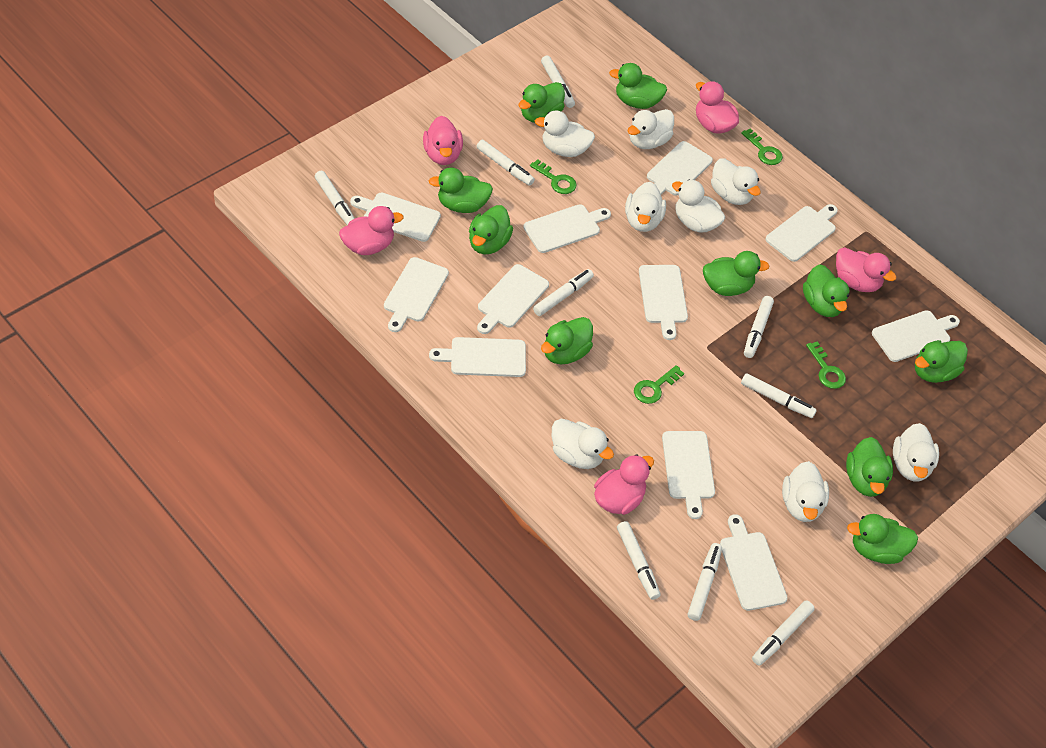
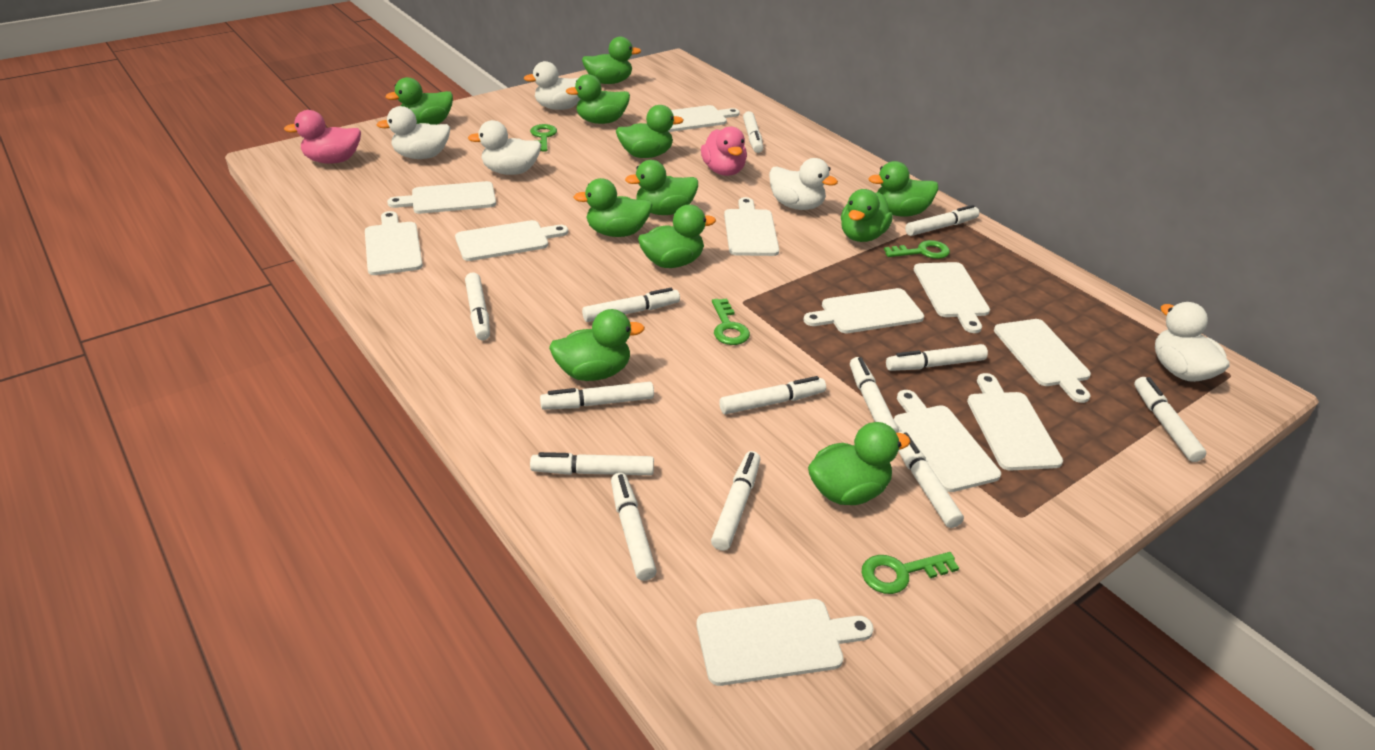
green duck: [429,168,493,213] [469,205,513,254] [518,82,565,123] [541,317,593,364] [609,63,667,109] [703,251,769,296] [803,264,850,317] [846,437,893,497] [847,514,918,564] [915,340,968,383] = 10 -> [386,77,453,125] [549,309,645,381] [566,74,630,124] [574,178,652,237] [582,37,641,84] [616,105,684,158] [625,160,698,215] [638,204,716,268] [808,422,910,505] [841,189,893,242] [868,161,938,217] = 11
pink duck: [339,206,404,255] [423,116,463,165] [594,454,654,515] [696,81,739,134] [836,247,896,292] = 5 -> [284,110,361,164] [701,127,747,176] = 2
white duck: [535,111,595,157] [552,419,614,469] [625,182,666,232] [628,109,674,149] [672,180,725,233] [711,158,761,205] [782,461,829,522] [893,423,939,481] = 8 -> [377,106,450,159] [468,120,541,175] [523,61,580,110] [769,158,838,210] [1155,302,1230,382] = 5
white marker: [315,171,355,225] [476,140,535,186] [533,269,594,316] [541,56,575,108] [617,521,661,600] [688,543,722,621] [741,373,817,418] [744,296,774,358] [752,601,815,666] = 9 -> [465,273,490,340] [530,452,654,475] [540,382,654,410] [582,288,680,322] [611,473,657,581] [711,451,760,551] [719,376,826,414] [743,111,763,153] [850,357,899,433] [886,344,988,371] [898,431,964,528] [905,205,979,236] [1134,377,1206,462] = 13

